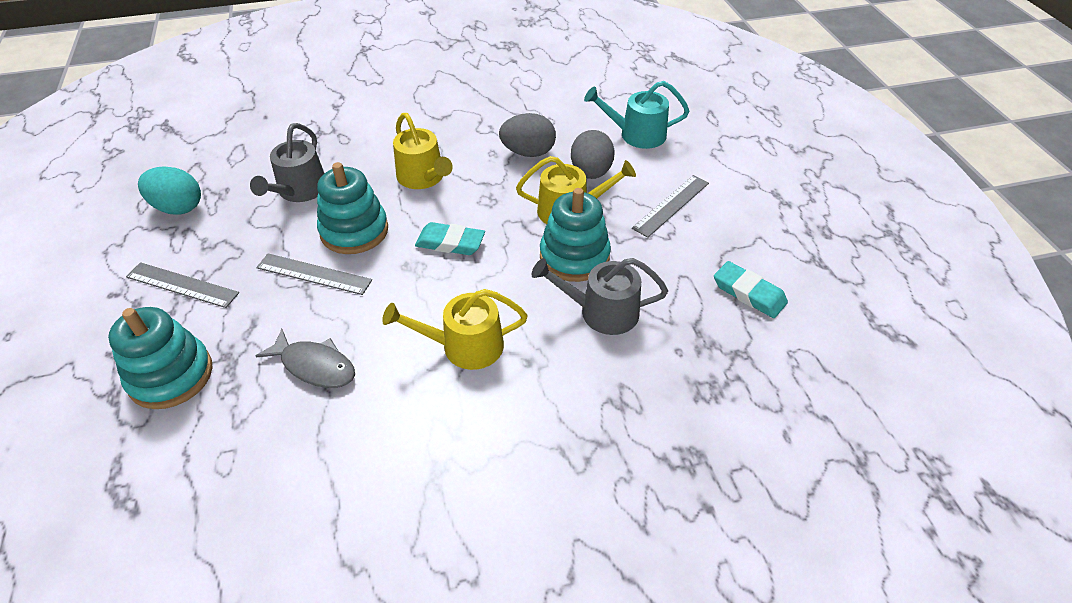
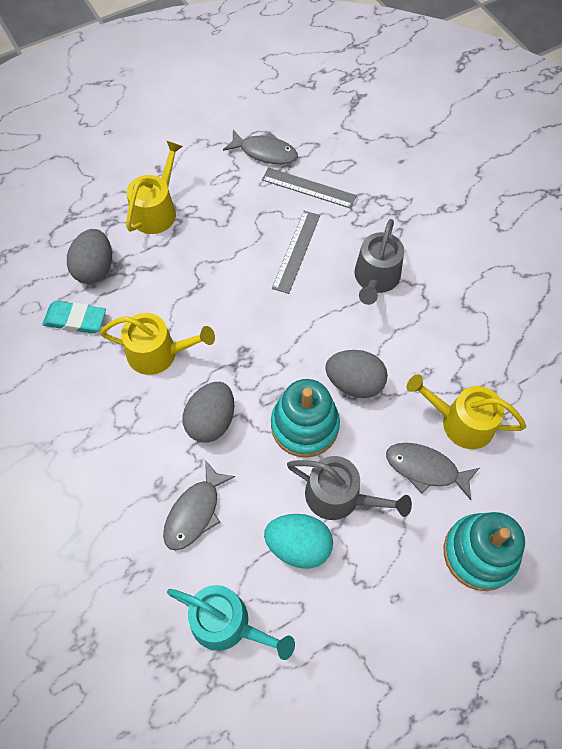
grey egg: [499,113,556,157] [571,130,614,179] = 2 -> [67,229,112,284] [182,382,234,442] [325,350,388,398] = 3
grey fish: [256,329,355,388] = 1 -> [163,460,235,551] [223,130,298,164] [386,443,479,500] = 3
grey ruler: [126,262,239,308] [256,254,372,295] [632,175,709,238] = 3 -> [262,167,357,208] [272,211,320,294] = 2
turquoise eraser: [415,222,485,255] [714,261,788,318] = 2 -> [43,301,106,334] = 1
turquoise stacking toy: [108,307,212,409] [317,162,388,254] [540,188,611,282] = 3 -> [271,379,340,458] [444,512,525,591] = 2

